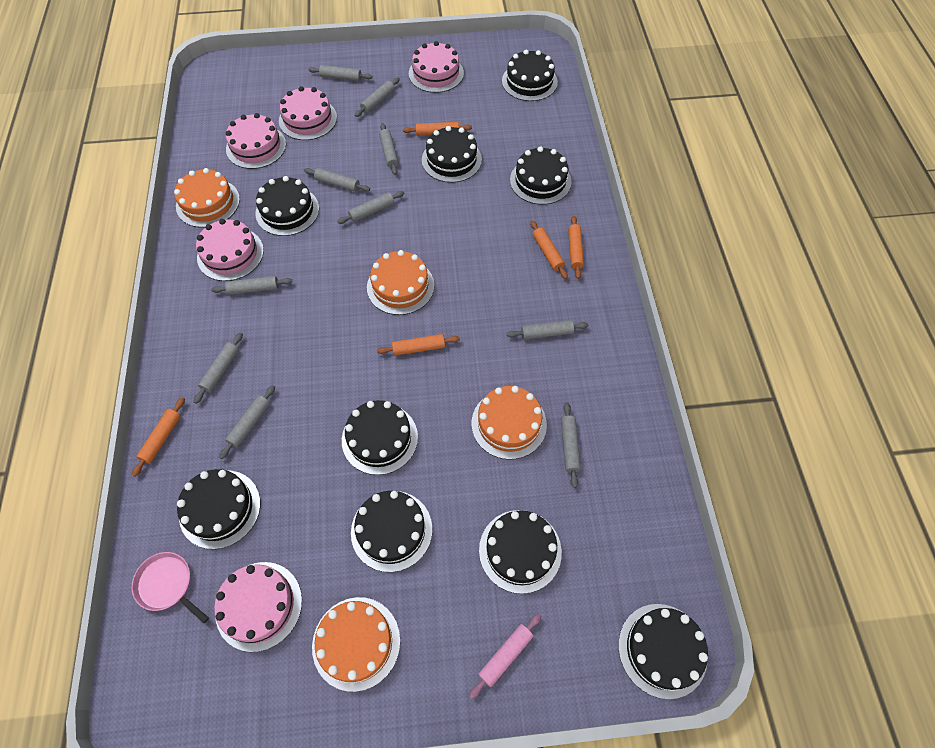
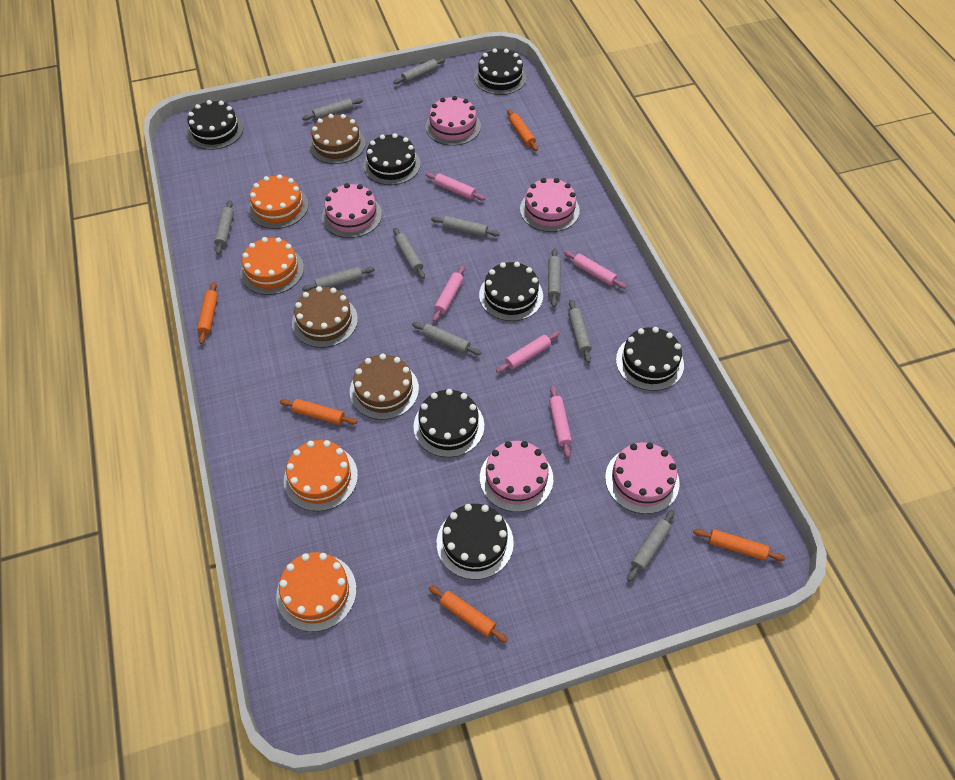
black cake: [177,469,260,549] [256,176,319,236] [342,400,418,475] [351,491,432,572] [422,126,482,183] [479,510,562,594] [502,50,558,101] [510,146,572,205] [618,604,708,699] = 9 -> [187,100,244,150] [363,133,421,185] [413,389,484,457] [437,504,514,580] [474,48,527,95] [479,262,543,321] [616,327,684,391] = 7
brown cake: none = 0 -> [292,286,358,348] [309,114,366,164] [350,354,419,420] = 3
pink pan: [132,552,209,623] = 1 -> none = 0
pink rolling pin: [469,614,541,699] = 1 -> [425,173,485,200] [432,266,465,322] [496,332,560,373] [549,386,572,458] [564,251,627,289] = 5

